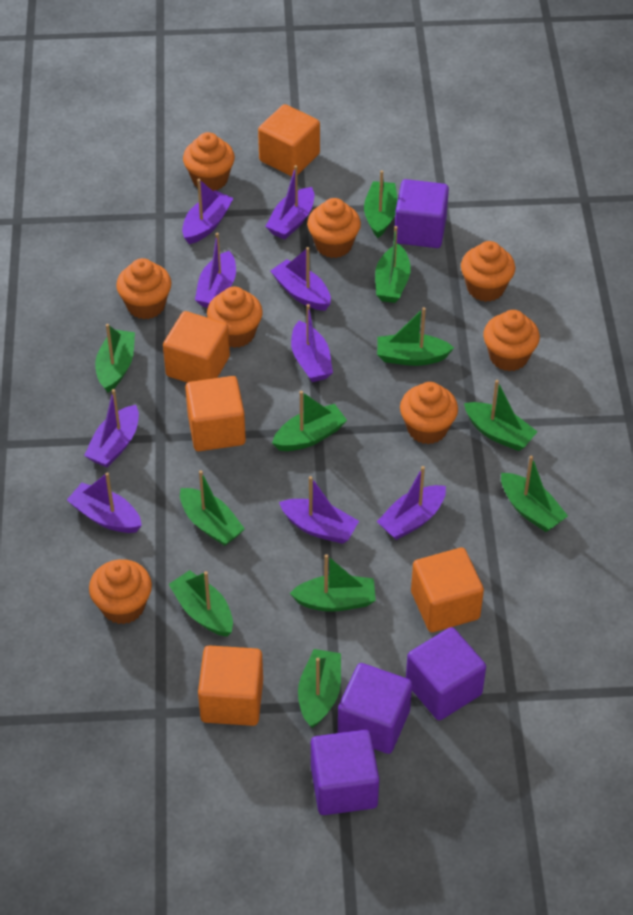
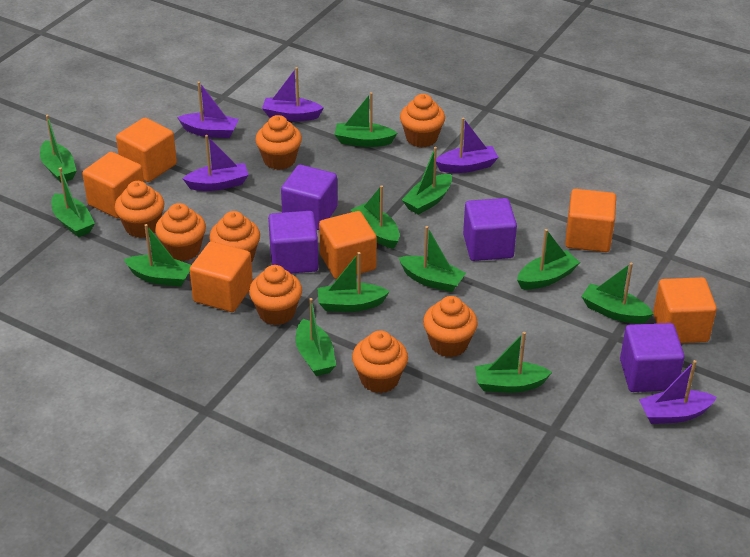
green boat: [95,324,135,393] [168,570,233,637] [180,470,245,546] [272,391,347,451] [290,554,376,612] [298,649,341,728] [364,170,398,238] [375,226,411,303] [377,307,454,366] [464,380,538,451] [501,456,568,532] = 11 -> [40,115,77,183] [51,167,95,237] [124,224,191,287] [296,298,336,376] [317,252,390,312] [334,92,397,147] [351,185,400,249] [399,226,466,292] [402,147,452,215] [475,332,552,393] [517,229,580,289] [581,263,653,324] = 12
orange cube: [163,311,230,383] [185,376,246,451] [198,645,263,726] [258,104,320,177] [411,548,484,632] = 5 -> [82,152,144,218] [116,118,177,182] [190,241,253,312] [319,211,377,280] [565,189,616,252] [653,277,717,343] = 6
purple boat: [67,472,142,533] [84,389,139,467] [182,179,233,244] [195,233,236,308] [265,165,314,240] [270,247,331,311] [279,476,359,544] [291,304,333,382] [377,466,446,540] = 9 -> [177,81,239,138] [183,135,248,191] [262,67,324,121] [436,117,499,173] [639,360,717,424] = 5

